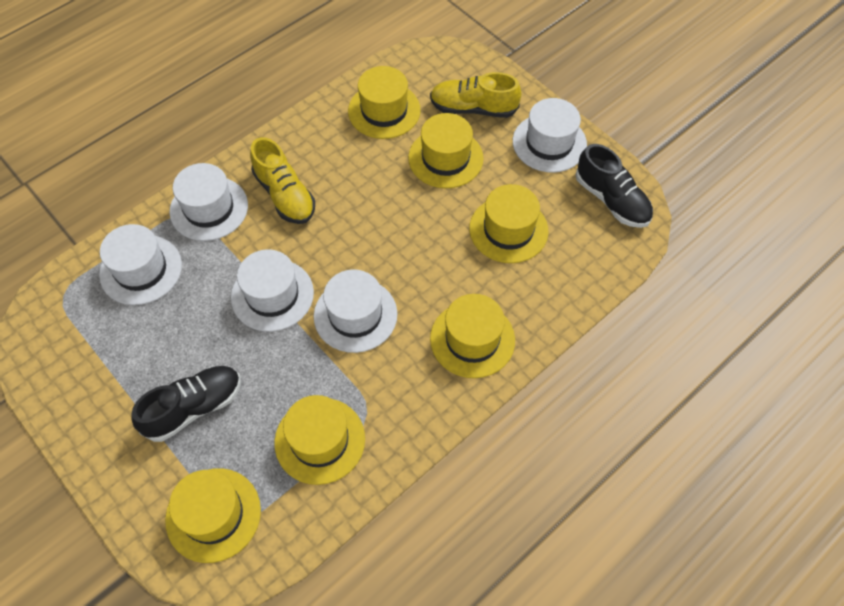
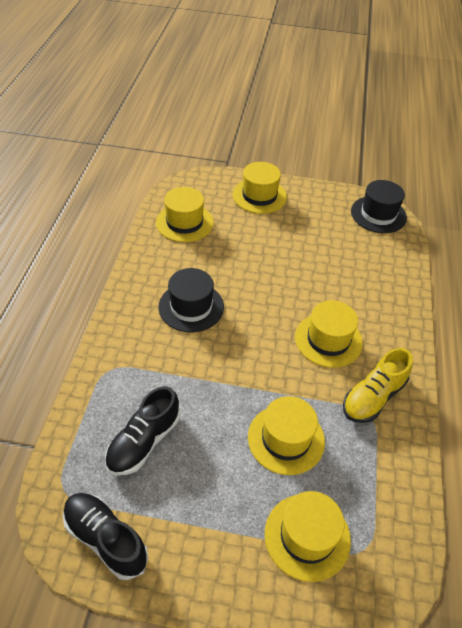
black hat: none = 0 -> [158,268,224,332] [351,180,407,233] = 2
white hat: [99,224,182,305] [170,163,248,241] [231,249,314,332] [314,269,397,353] [513,98,587,173] = 5 -> none = 0
yellow hat: [165,468,261,563] [274,395,365,485] [348,66,421,139] [408,113,484,188] [430,294,515,378] [469,184,548,263] = 6 -> [156,187,214,242] [232,162,287,214] [248,396,325,475] [265,491,351,582] [295,300,363,368] = 5
yellow shoe: [250,137,315,224] [430,72,521,118] = 2 -> [343,348,413,423] = 1

